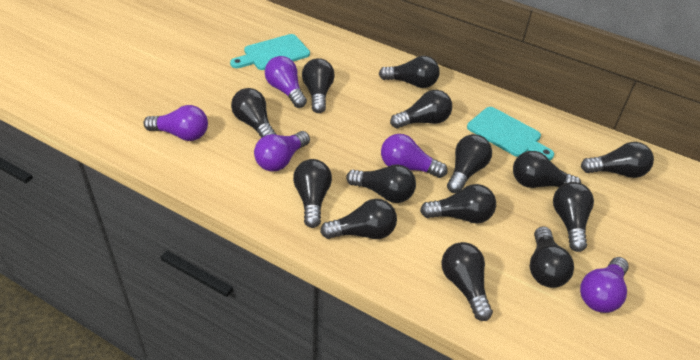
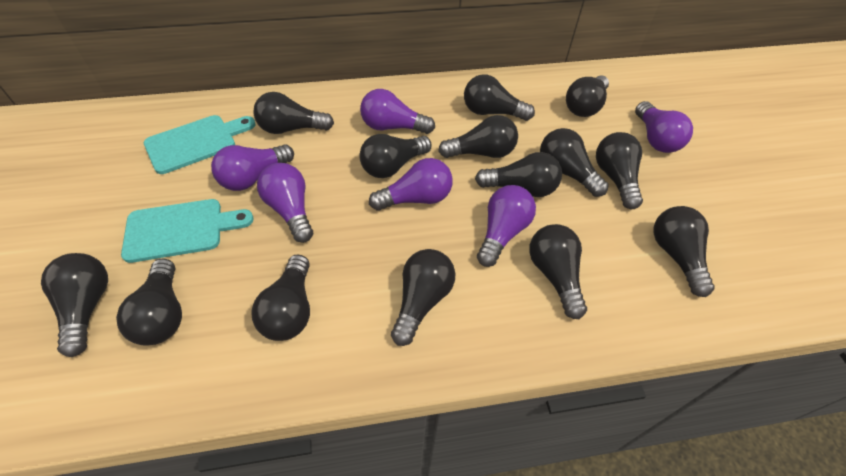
purple light bulb: [143,105,208,141] [254,131,310,171] [265,56,307,108] [381,134,448,178] [580,257,629,313] = 5 -> [211,144,294,191] [257,163,313,243] [360,89,435,134] [369,158,453,211] [477,185,536,267] [635,101,693,153] = 6

